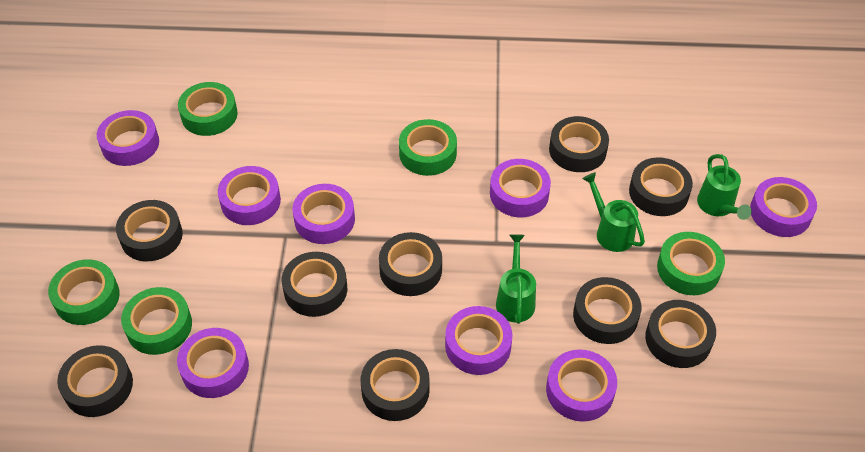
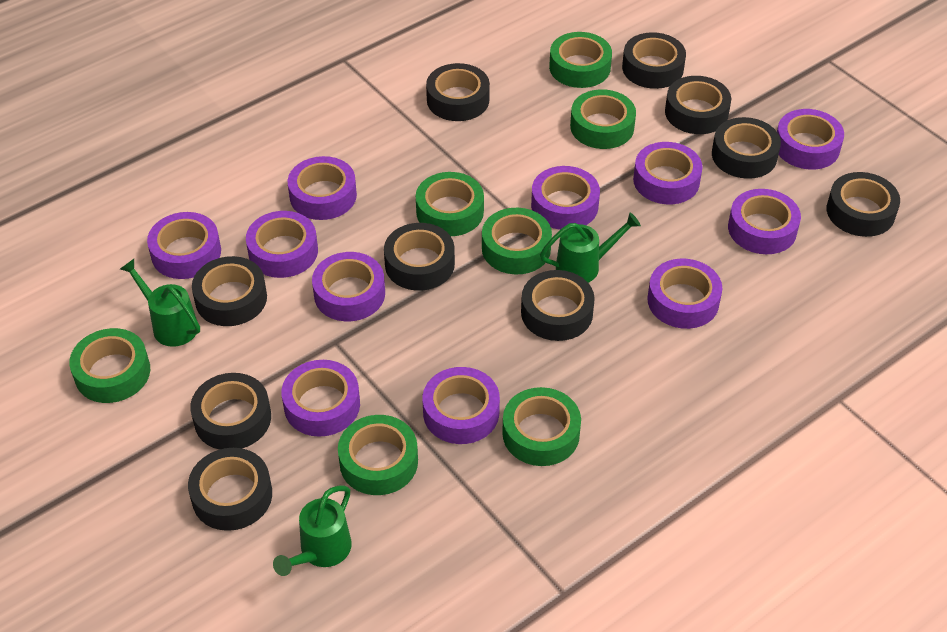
black tape: [57,345,133,417] [116,200,183,261] [282,252,347,317] [360,349,430,421] [379,232,442,296] [549,116,609,172] [573,277,641,344] [629,157,693,216] [645,300,716,368] = 9 -> [188,448,272,531] [190,373,271,450] [192,256,267,326] [384,223,455,291] [426,63,490,121] [521,270,595,341] [622,32,686,89] [665,76,731,134] [712,117,781,179] [827,172,900,237] = 10
green tape: [48,259,120,325] [121,287,192,355] [178,82,238,136] [399,119,457,176] [657,232,725,295] = 5 -> [69,328,150,403] [338,415,418,495] [416,172,484,236] [482,208,552,274] [502,387,581,466] [549,32,612,88] [570,89,636,149] = 7
purple tape: [97,110,159,166] [177,328,249,398] [218,166,281,225] [292,184,355,244] [445,306,513,375] [490,159,551,217] [546,349,617,422] [750,177,817,237] = 8 -> [147,212,221,279] [246,211,318,278] [282,360,360,437] [288,156,357,220] [312,252,385,321] [423,367,500,444] [531,166,600,230] [633,142,703,204] [647,258,722,329] [728,189,801,254] [777,109,844,169] = 11

